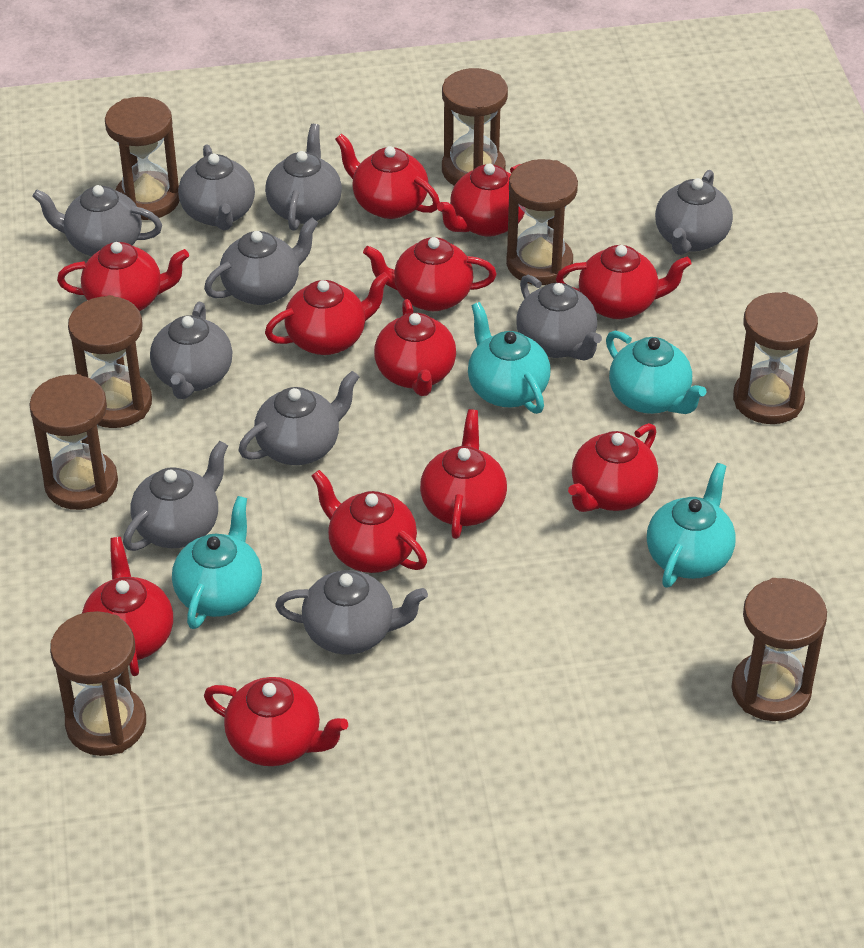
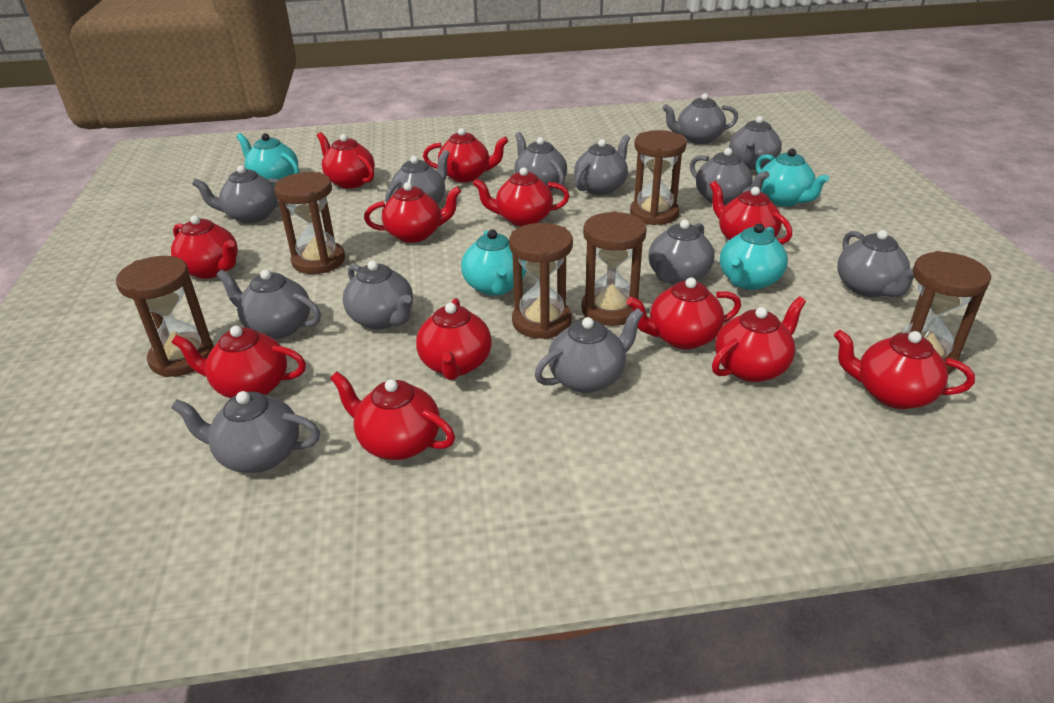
brown hourglass: [29,374,118,510] [50,611,146,756] [68,295,152,428] [105,97,179,220] [442,68,508,186] [506,159,578,285] [732,578,827,721] [733,292,818,424] = 8 -> [116,256,214,377] [274,172,345,274] [509,223,573,339] [581,211,647,326] [630,130,687,225] [893,251,992,374] = 6
grey teapot: [32,185,162,256] [123,441,228,551] [150,302,232,399] [178,144,255,230] [204,217,318,305] [238,371,359,465] [265,124,342,231] [275,570,428,655] [516,275,602,361] [655,170,733,255] = 10 -> [171,391,320,473] [192,165,279,223] [216,269,321,339] [343,260,413,329] [385,150,450,204] [514,132,567,190] [535,308,644,393] [574,135,630,195] [648,220,714,284] [662,93,738,144] [690,148,769,205] [729,116,782,170] [837,230,914,297] = 13

